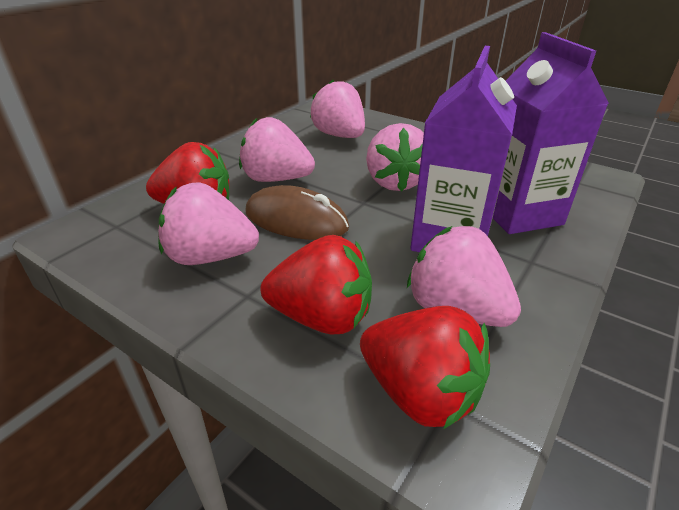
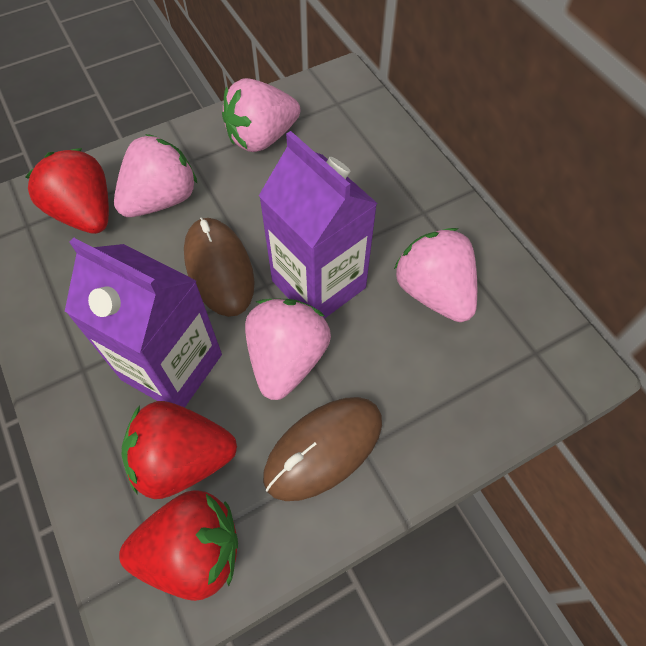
brown mouse: [246,185,349,240] = 1 -> [184,217,255,317] [263,397,382,501] = 2
pink strawberry: [158,182,259,265] [239,117,315,182] [310,80,365,138] [366,123,424,192] [407,226,521,327] = 5 -> [114,134,198,217] [222,78,300,152] [245,299,331,400] [394,228,477,322] = 4

